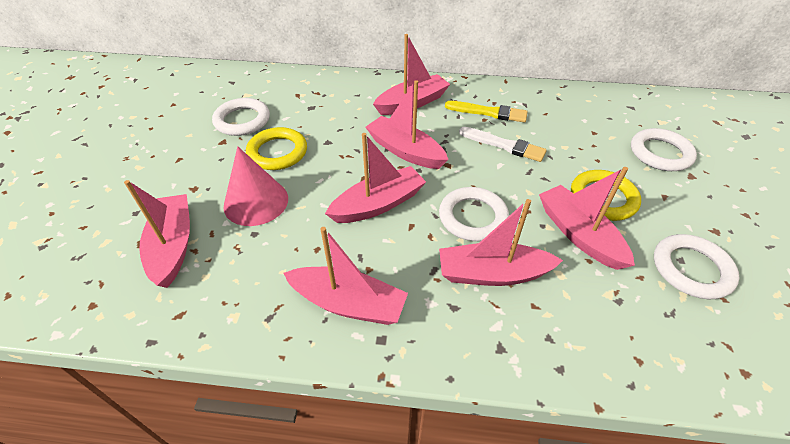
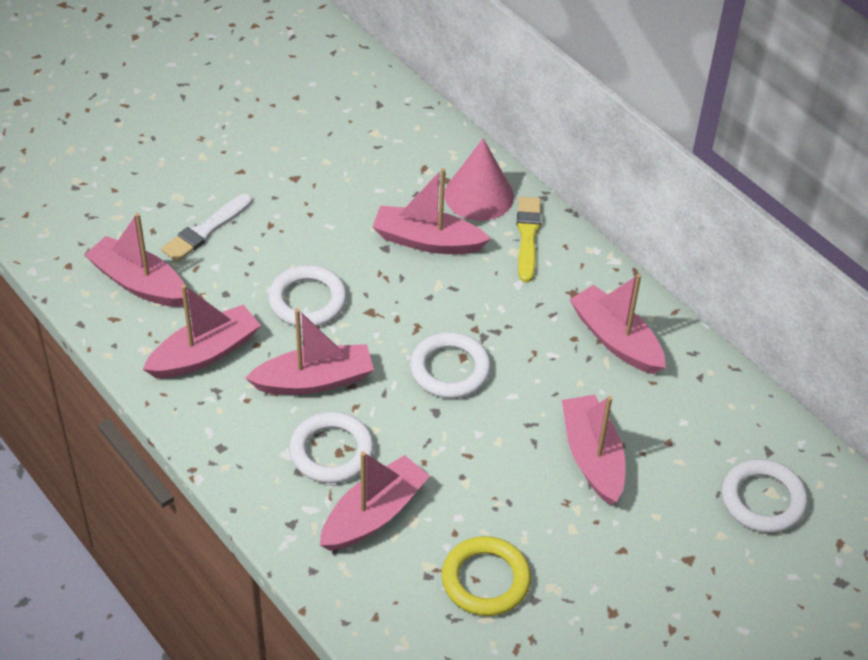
yellow ring: [246,127,307,170] [571,170,641,221] = 2 -> [442,536,531,616] = 1

